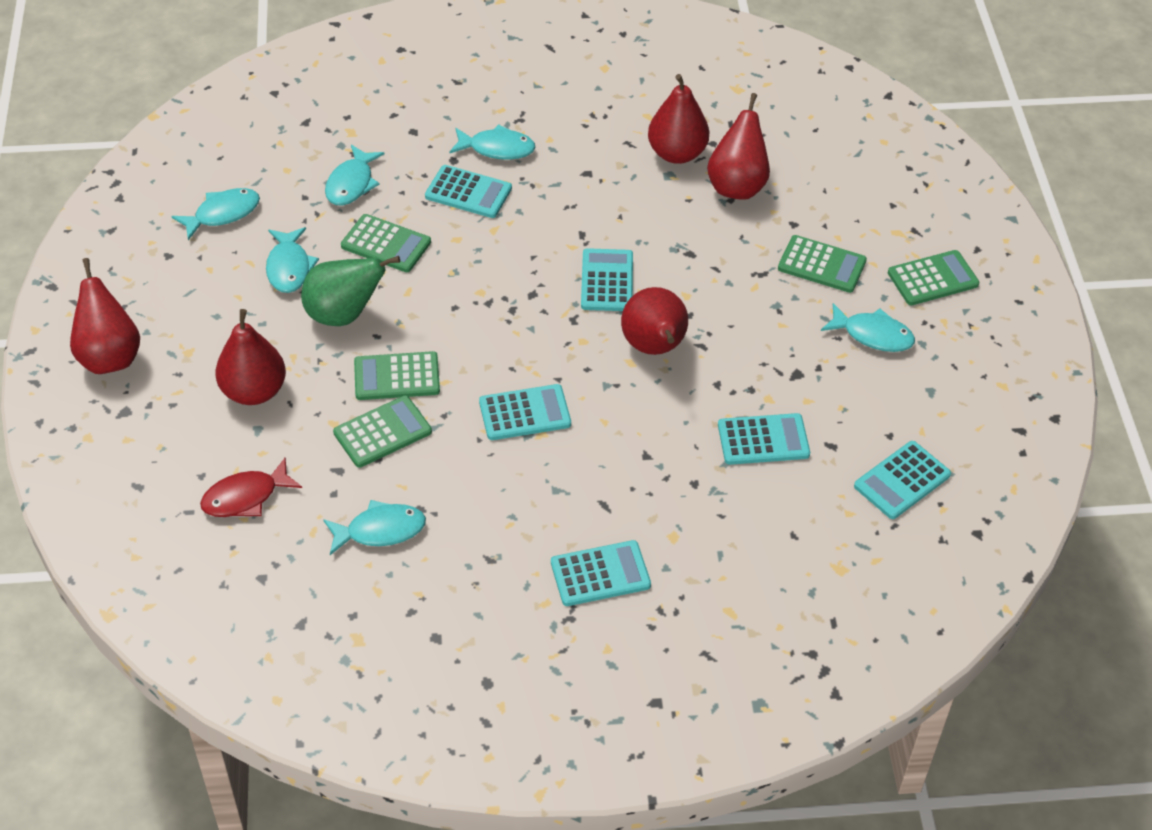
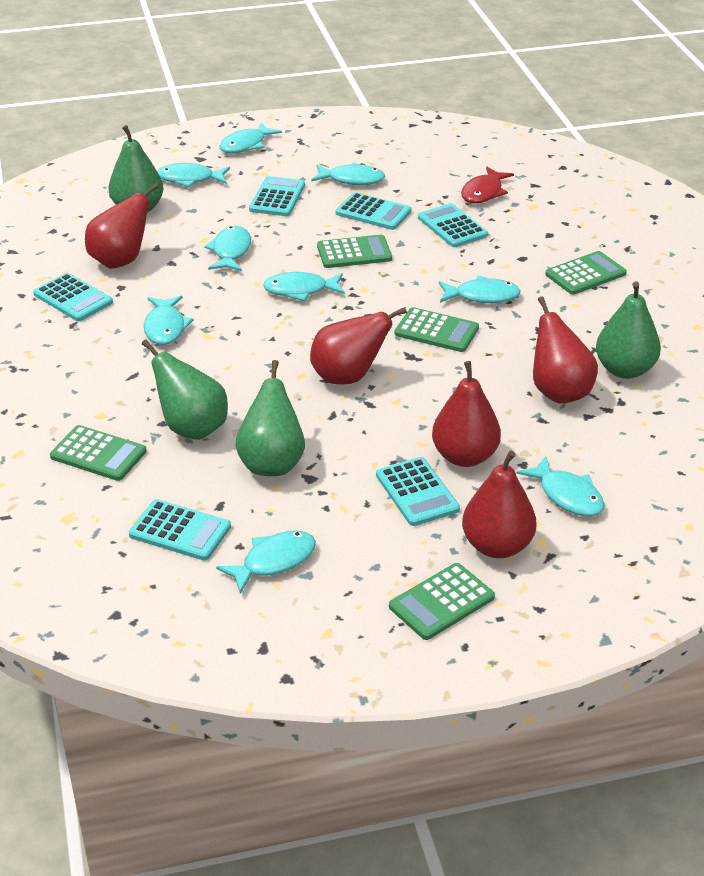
green pear: [301,256,400,326] = 1 -> [109,125,163,213] [142,340,228,440] [235,360,305,476] [596,281,661,379] = 4
turquoise fish: [171,188,260,240] [266,227,319,293] [323,500,426,555] [325,145,385,206] [449,124,536,160] [821,303,915,352] = 6 -> [144,296,194,345] [157,163,230,187] [204,226,251,271] [216,530,316,594] [219,122,282,153] [263,272,345,301] [312,162,385,185] [439,276,521,303] [516,456,605,516] = 9

